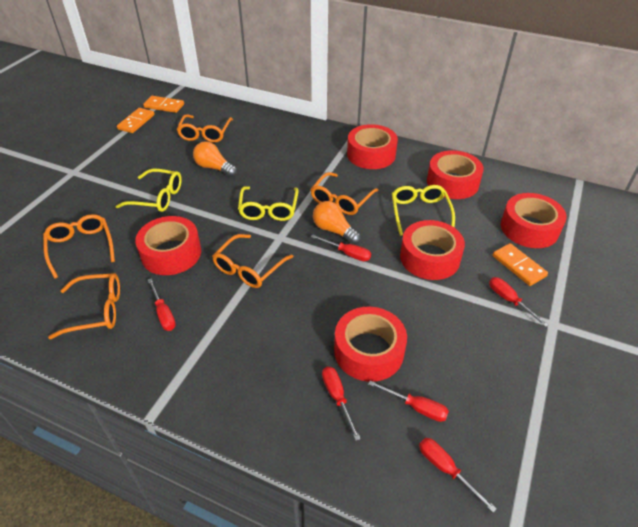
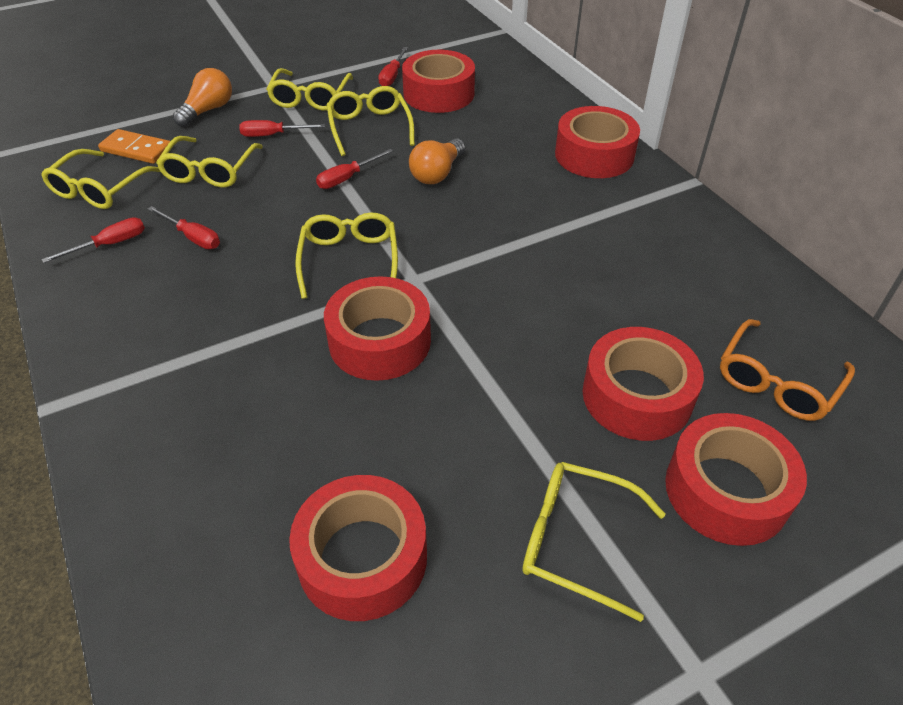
orange domino: [117,108,155,133] [143,96,184,113] [493,243,548,286] = 3 -> [98,129,170,164] = 1
orange glasses: [43,214,115,279] [48,273,120,339] [176,114,233,143] [212,234,293,288] [310,172,379,215] = 5 -> [720,319,855,421] = 1
red screwdriver: [148,278,176,331] [311,235,371,261] [322,367,361,441] [368,380,449,422] [419,438,497,513] [489,277,548,327] = 6 -> [42,217,145,263] [148,206,220,249] [239,120,325,137] [316,149,393,189] [378,47,408,86] = 5
yellow glasses: [115,169,182,212] [238,186,298,221] [392,185,455,236] = 3 -> [41,149,160,209] [156,136,263,187] [266,68,353,111] [295,213,398,299] [327,86,415,156] [522,462,666,622] = 6

